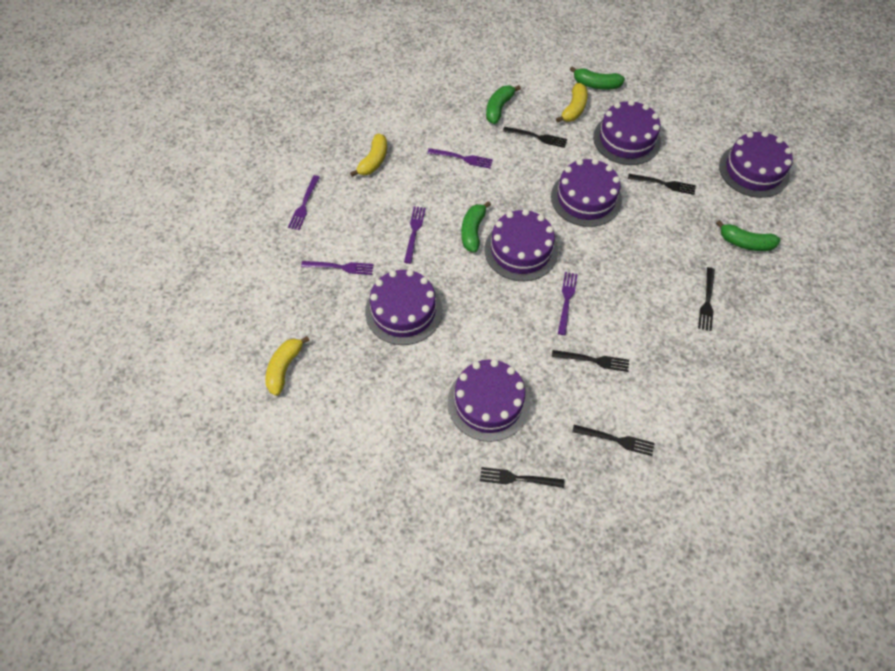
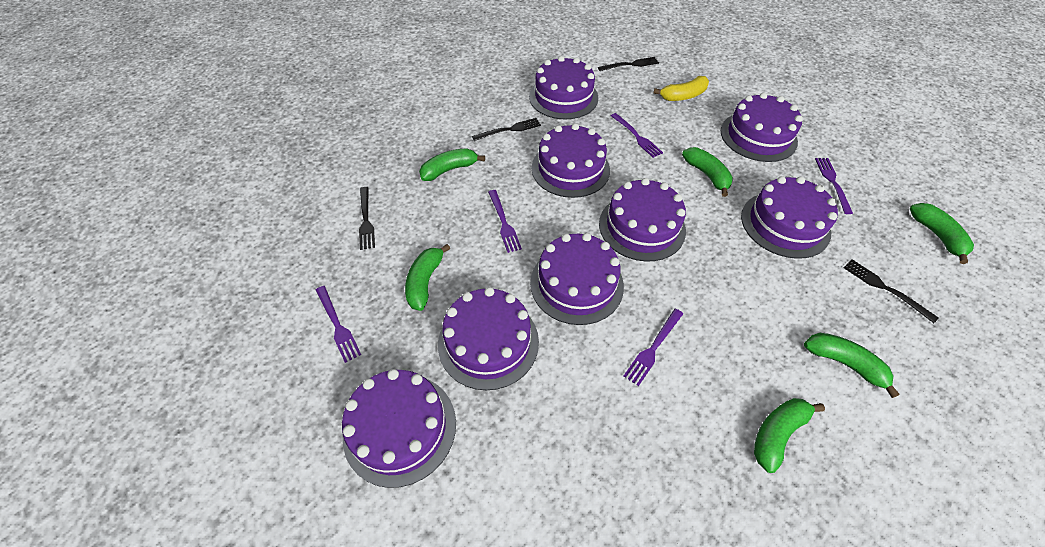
black fork: [480,467,564,488] [503,127,567,148] [552,350,629,372] [572,425,654,456] [628,174,696,195] [698,267,715,331] = 6 -> [359,187,375,250] [472,118,541,141] [598,57,659,71] [844,259,938,323] = 4
green banana: [461,201,491,252] [486,85,521,124] [570,66,625,90] [716,220,780,251] = 4 -> [405,244,451,311] [419,148,485,181] [682,147,733,197] [754,398,825,473] [804,333,900,398] [910,203,974,264] = 6
purple cake: [365,269,442,345] [448,359,530,442] [485,209,558,281] [551,158,622,227] [593,100,661,165] [719,131,793,198] = 6 -> [342,369,456,488] [438,287,539,390] [529,56,598,120] [530,233,624,325] [532,123,610,198] [599,178,686,261] [721,93,803,162] [741,176,838,259] = 8
yellow banana: [265,336,309,396] [350,133,387,177] [556,83,588,123] = 3 -> [653,76,709,101] = 1

